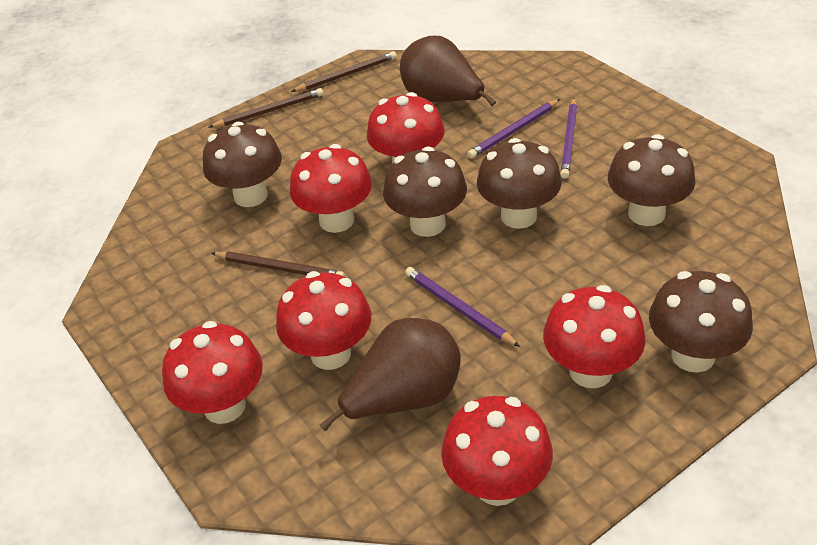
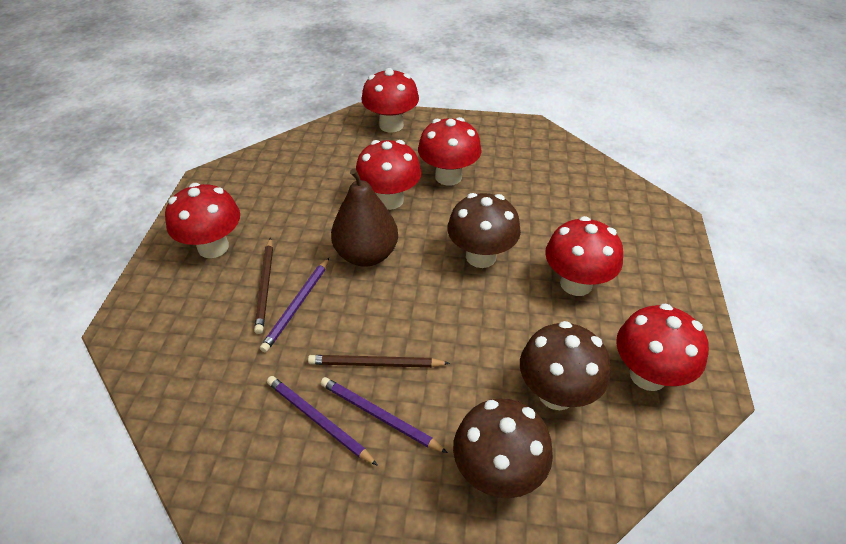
brown mushroom: [203,122,282,207] [383,146,467,237] [477,138,562,229] [608,134,695,226] [649,271,753,373] = 5 -> [447,193,521,268] [453,398,553,498] [520,321,611,410] = 3
brown pear: [319,318,461,431] [400,36,496,106] = 2 -> [331,169,398,267] = 1
brown pencil: [209,88,323,128] [211,252,345,277] [291,51,397,92] = 3 -> [254,238,273,334] [308,355,450,368] = 2

